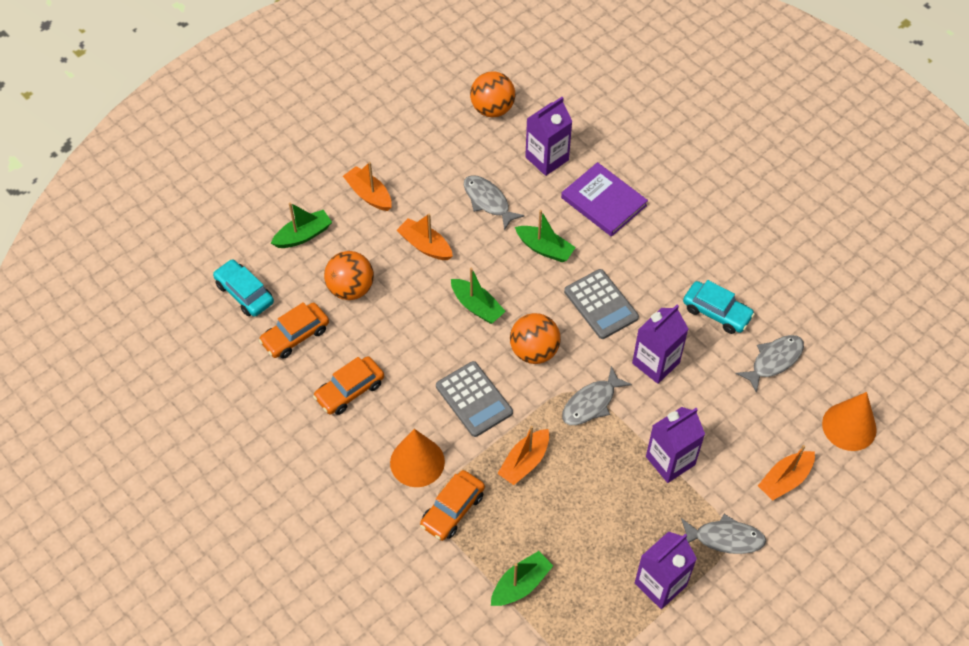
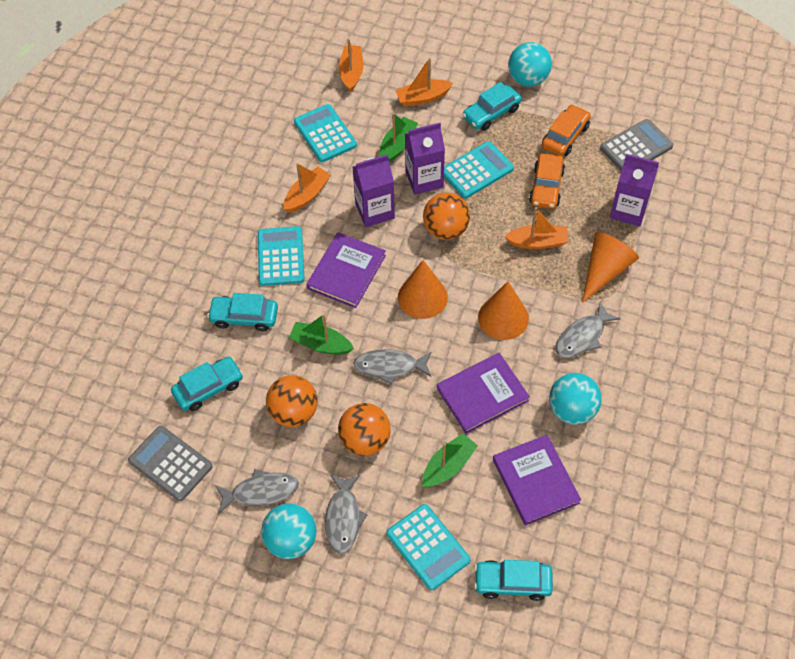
green boat: [271,202,332,248] [451,268,506,324] [491,551,553,606] [515,210,576,262] = 4 -> [289,314,354,355] [380,113,418,162] [422,433,478,487] = 3
orange car: [259,302,329,359] [313,356,384,415] [420,470,485,541] = 3 -> [529,153,565,209] [542,104,591,156] = 2
orange cone: [390,429,445,487] [822,392,877,451] = 2 -> [398,260,448,319] [478,281,529,340] [582,232,639,303] = 3
purple book: [561,162,648,237] = 1 -> [307,232,386,308] [437,353,530,434] [493,435,581,526] = 3
purple carton: [525,97,572,176] [632,305,688,384] [635,531,697,609] [646,407,705,483] = 4 -> [353,154,395,227] [405,123,445,195] [610,154,659,226] = 3
turquoise ball: none = 0 -> [261,503,316,559] [508,42,552,87] [549,373,602,425] = 3
turquoise calculator: none = 0 -> [258,226,305,286] [294,104,357,162] [387,504,470,590] [444,141,514,198] = 4
turquoise car: [213,259,274,317] [683,280,755,334] = 2 -> [171,357,243,411] [207,293,278,331] [462,82,522,131] [474,560,553,601] = 4

